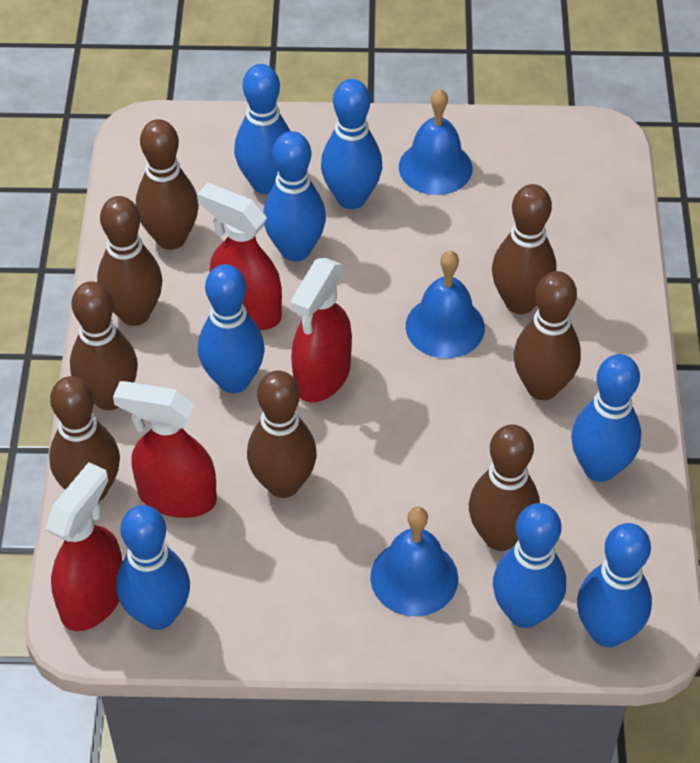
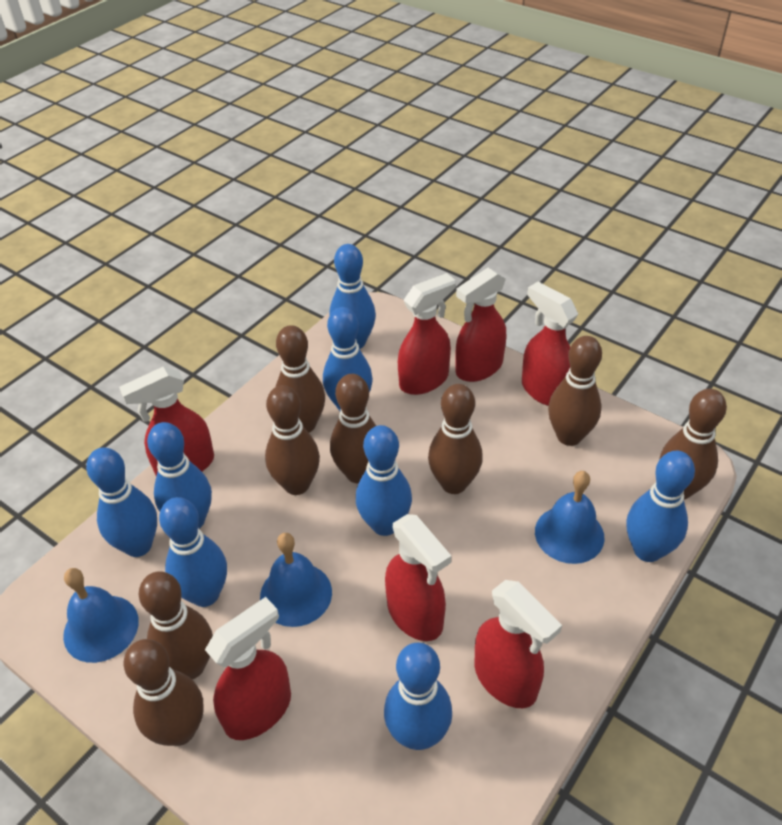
red spray bottle: [45,462,123,631] [113,381,217,518] [197,183,282,330] [290,258,352,402] = 4 -> [119,366,214,476] [205,597,291,740] [385,514,451,641] [398,273,455,395] [455,268,506,382] [474,580,562,708] [522,282,578,406] = 7

